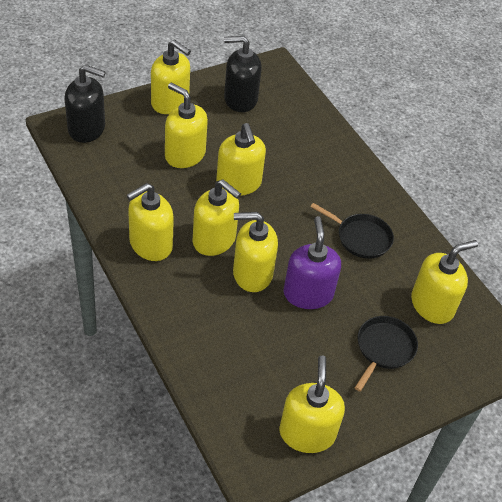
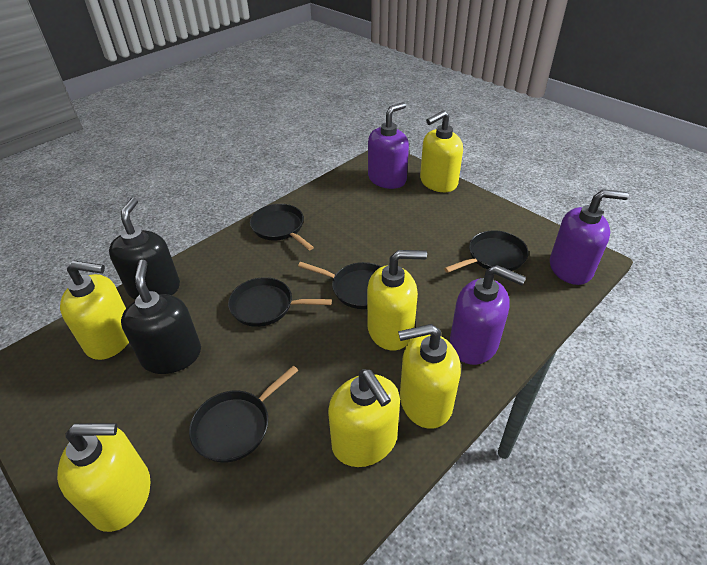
black pan: [311,203,394,259] [355,316,418,392] = 2 -> [189,366,299,463] [228,277,332,327] [250,204,314,250] [298,262,381,309] [444,230,529,273] = 5
purple soap dispenser: [283,216,341,309] = 1 -> [368,102,409,189] [450,265,526,365] [550,189,629,285] = 3
yellow soap dispenser: [127,183,174,261] [151,40,191,114] [165,83,208,168] [192,180,241,256] [216,123,266,196] [233,212,278,292] [279,356,345,453] [411,240,478,324] = 8 -> [57,423,150,532] [60,261,129,360] [328,369,400,467] [367,250,427,350] [398,324,461,429] [420,110,463,192] = 6

